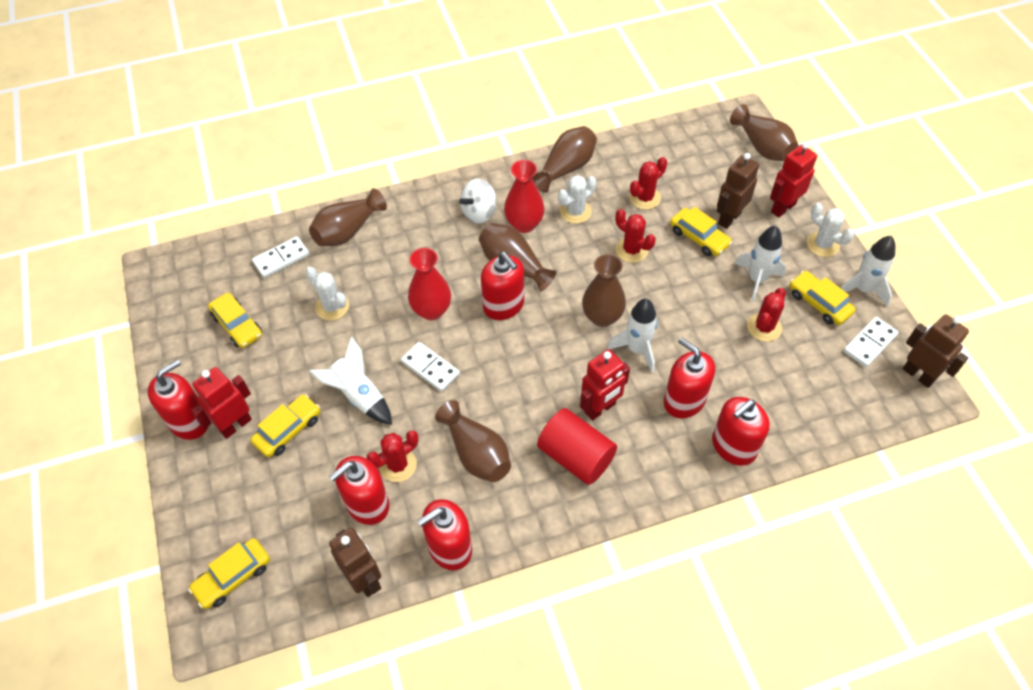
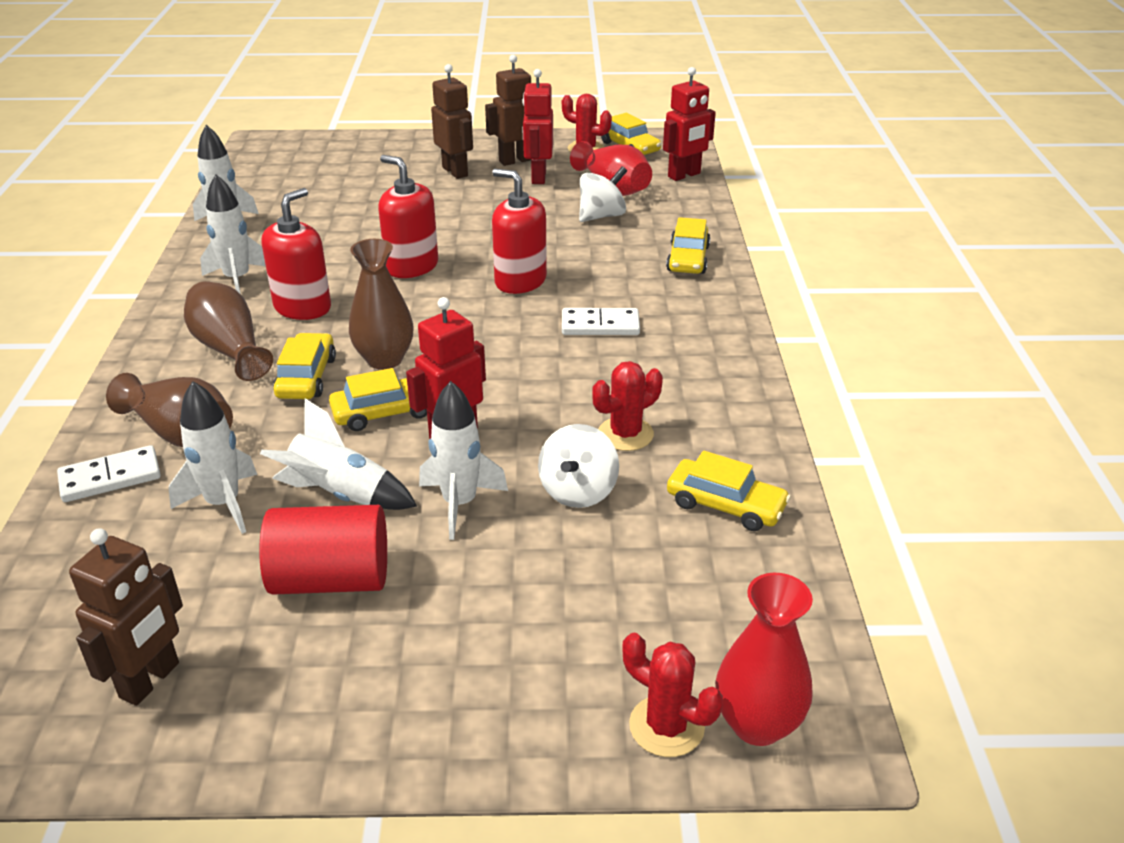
brown vase: [309,189,387,246] [435,400,511,482] [479,223,557,291] [532,126,597,193] [582,254,626,327] [730,104,798,161] = 6 -> [106,373,233,447] [184,281,273,381] [349,239,414,370] = 3
red cactus: [367,430,418,482] [615,209,656,263] [629,157,667,210] [747,288,786,342] = 4 -> [562,94,612,152] [592,361,663,451] [622,633,723,757] = 3
red soap dispenser: [148,359,208,440] [329,456,389,525] [418,499,472,570] [481,252,524,320] [664,337,715,418] [712,397,770,466] = 6 -> [262,188,331,320] [378,155,438,278] [492,169,547,294] = 3
white cactus: [305,267,349,321] [558,175,596,224] [807,203,854,257] = 3 -> none = 0
white domino: [252,236,310,278] [401,342,460,392] [844,317,899,367] = 3 -> [57,445,161,502] [562,308,640,335] = 2
white rocket: [309,337,392,425] [607,298,658,373] [735,225,786,302] [841,236,895,307] = 4 -> [168,381,257,534] [193,125,259,221] [200,174,266,293] [260,398,417,510] [419,381,508,540] = 5
white spinning top: [459,179,496,224] = 1 -> [538,424,619,508] [579,166,627,222] = 2

